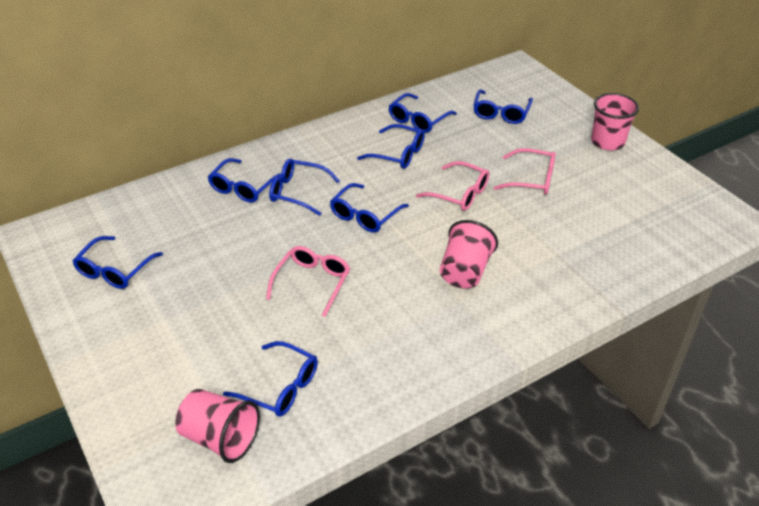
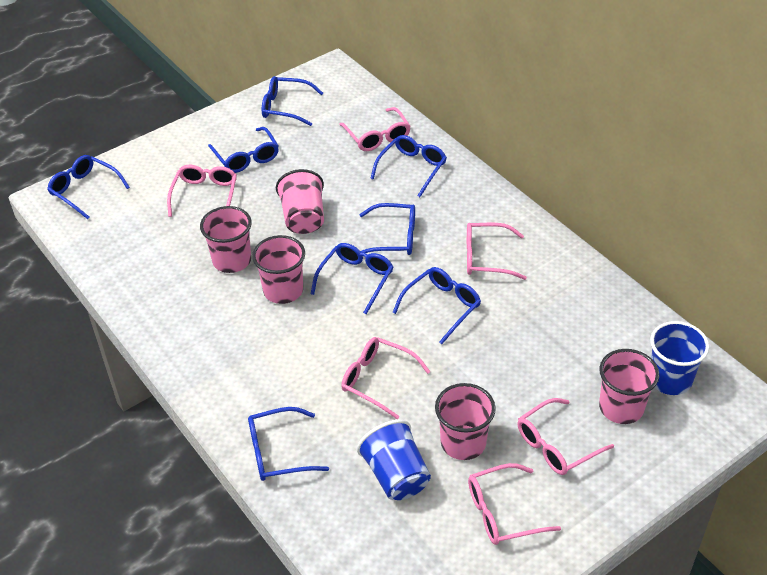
blue cup: none = 0 -> [357,420,431,500] [650,321,709,395] = 2
pink cup: [175,389,260,463] [440,220,498,289] [591,93,639,151] = 3 -> [200,206,252,273] [252,235,305,304] [276,169,324,234] [435,383,496,460] [599,349,659,424] = 5
pink glasses: [266,246,350,317] [416,161,490,211] [494,148,556,195] = 3 -> [167,165,237,217] [339,107,411,151] [341,337,431,420] [467,223,527,280] [468,463,561,545] [518,398,614,475] = 6

